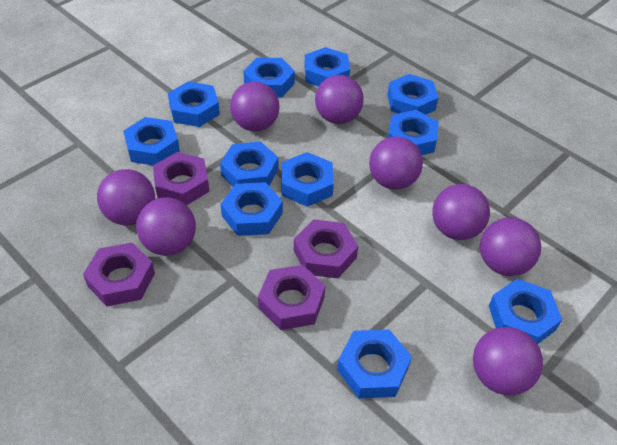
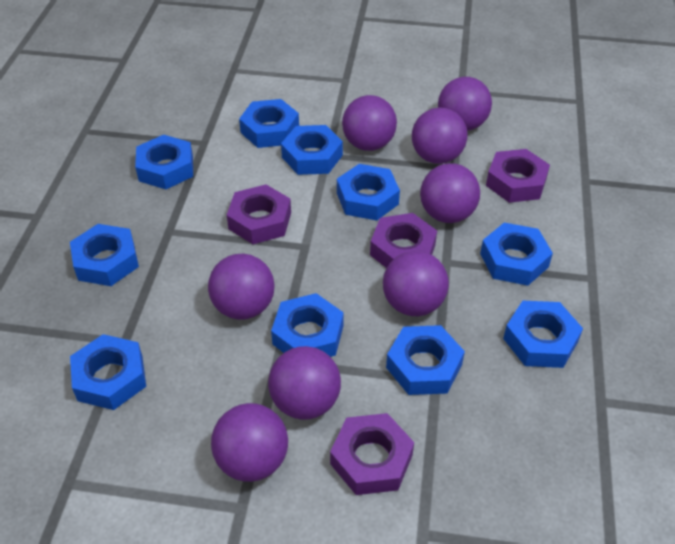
blue nut: [123,117,180,165] [168,81,220,127] [220,141,278,187] [221,182,283,236] [243,58,295,98] [282,152,334,207] [305,47,350,87] [337,329,412,399] [387,74,438,115] [388,110,439,155] [489,279,562,344] = 11 -> [70,224,139,286] [70,334,146,410] [135,135,193,189] [239,99,299,148] [271,293,344,357] [281,125,343,175] [337,164,400,221] [386,325,465,395] [480,223,553,286] [503,301,583,368] = 10

